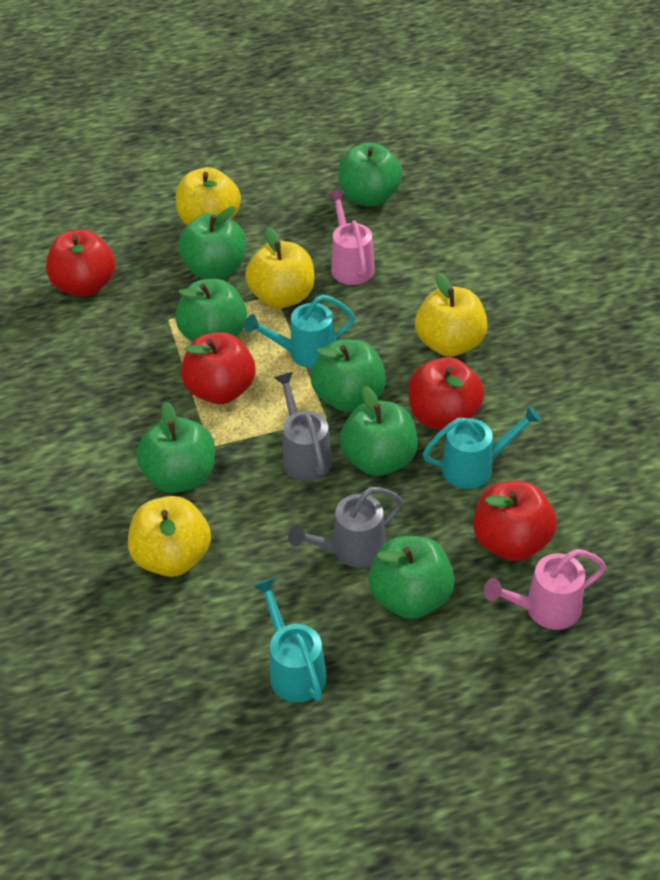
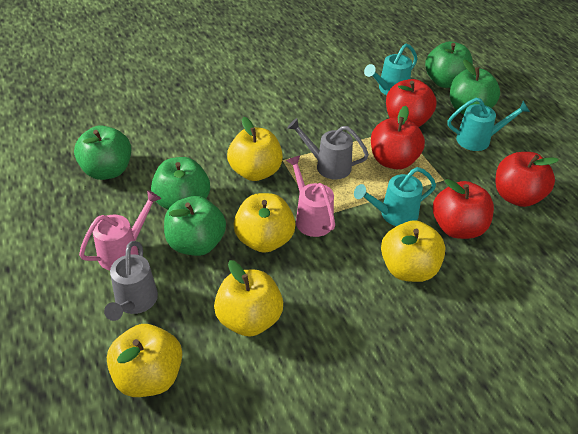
green apple: [137,402,215,493] [175,279,247,342] [178,206,246,279] [311,339,386,412] [338,143,402,207] [340,386,418,476] [368,536,455,619] = 7 -> [74,125,131,180] [151,157,210,210] [164,196,226,256] [425,41,473,88] [450,60,500,114] = 5
yellow apple: [128,496,211,577] [176,167,241,226] [245,227,314,308] [415,273,488,357] = 4 -> [107,324,182,397] [214,260,283,337] [227,117,283,181] [234,193,296,253] [381,220,446,282] = 5

